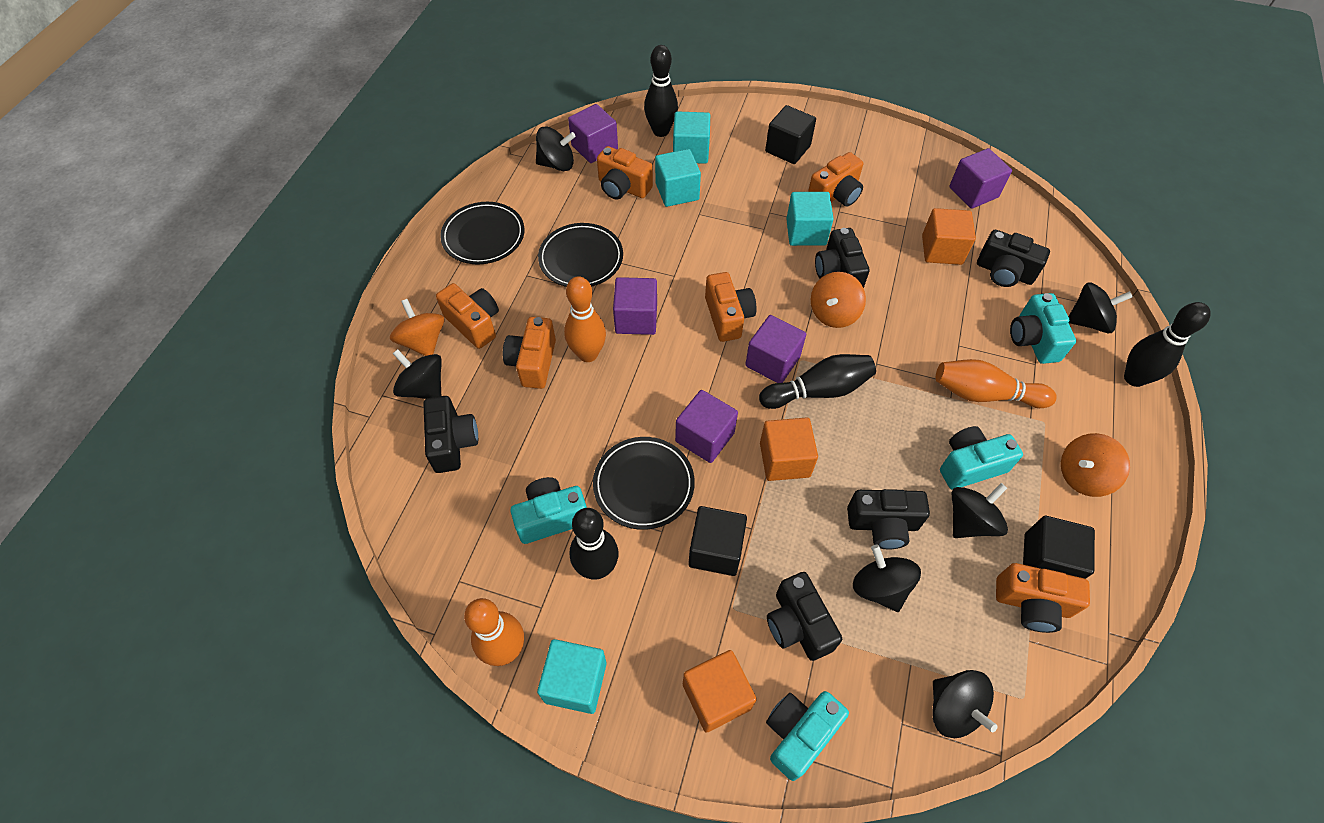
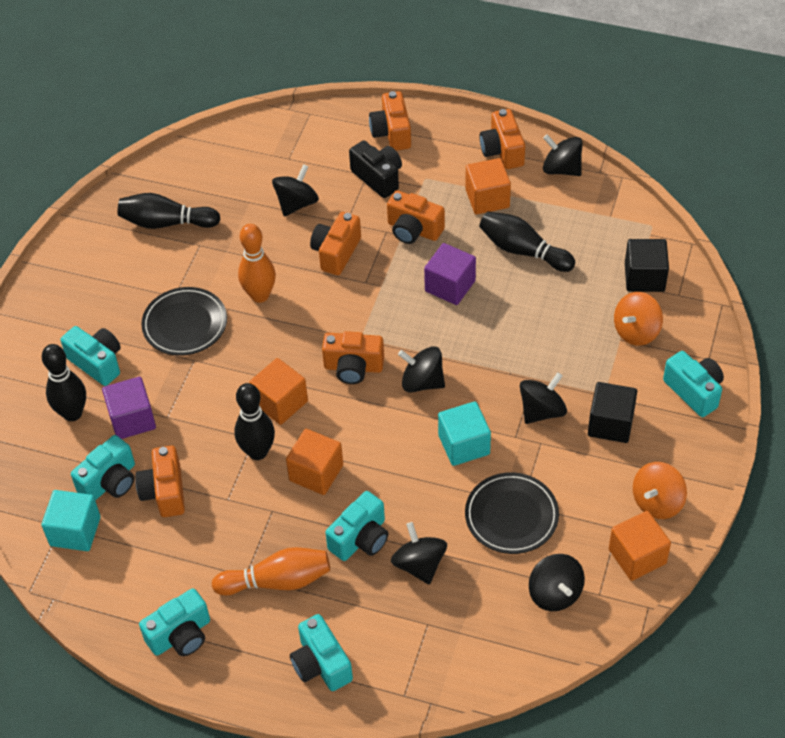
black camera: [424,396,478,473] [767,572,842,661] [815,228,870,288] [847,489,930,549] [977,230,1050,287] = 5 -> [349,141,402,198] = 1
black cube: [688,506,747,576] [765,105,816,164] [1023,516,1095,579] = 3 -> [588,382,637,443] [625,239,669,292] = 2
black plate: [440,202,524,264] [538,223,623,287] [593,437,695,530] = 3 -> [141,287,227,356] [465,472,559,554] = 2
orange bowling pin: [464,598,524,666] [564,276,606,362] [936,359,1057,408] = 3 -> [212,547,330,596] [238,224,276,303] = 2
orange cube: [683,650,757,733] [760,418,818,481] [922,208,976,265] = 3 -> [250,358,308,425] [286,429,343,495] [465,158,511,215] [609,511,671,581] = 4
orange spinning top: [390,299,445,356] [811,272,866,328] [1061,433,1130,497] = 3 -> [614,292,663,346] [633,462,687,519] = 2
purple cube: [568,104,618,163] [613,277,657,335] [675,390,738,463] [745,315,806,383] [949,148,1012,209] = 5 -> [102,377,156,439] [424,243,476,305] = 2
turquoise camera: [511,477,587,544] [766,691,849,781] [940,426,1023,490] [1010,293,1076,364] = 4 -> [61,326,121,386] [71,435,135,501] [139,588,210,656] [290,614,353,691] [325,491,388,561] [663,351,724,417] = 6
turquoise cube: [537,639,607,714] [655,149,701,207] [673,111,710,164] [786,192,834,246] = 4 -> [41,490,101,551] [438,401,491,466] = 2

